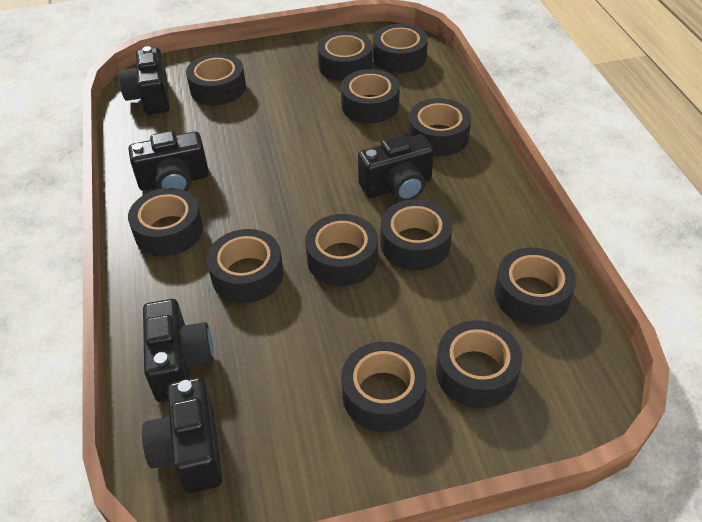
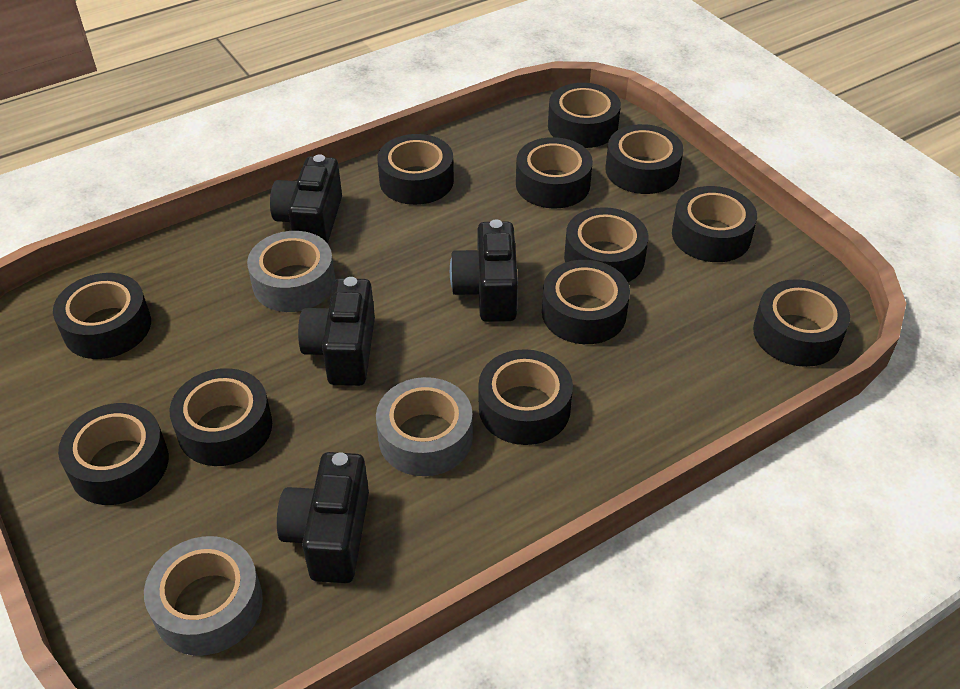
black camera: [118,46,170,114] [129,131,209,191] [142,377,222,493] [143,299,214,402] [358,135,434,201] = 5 -> [270,154,342,244] [277,452,369,583] [298,277,375,386] [450,219,518,322] = 4
grey tape: none = 0 -> [144,536,263,656] [247,231,335,312] [376,377,473,476] = 3

